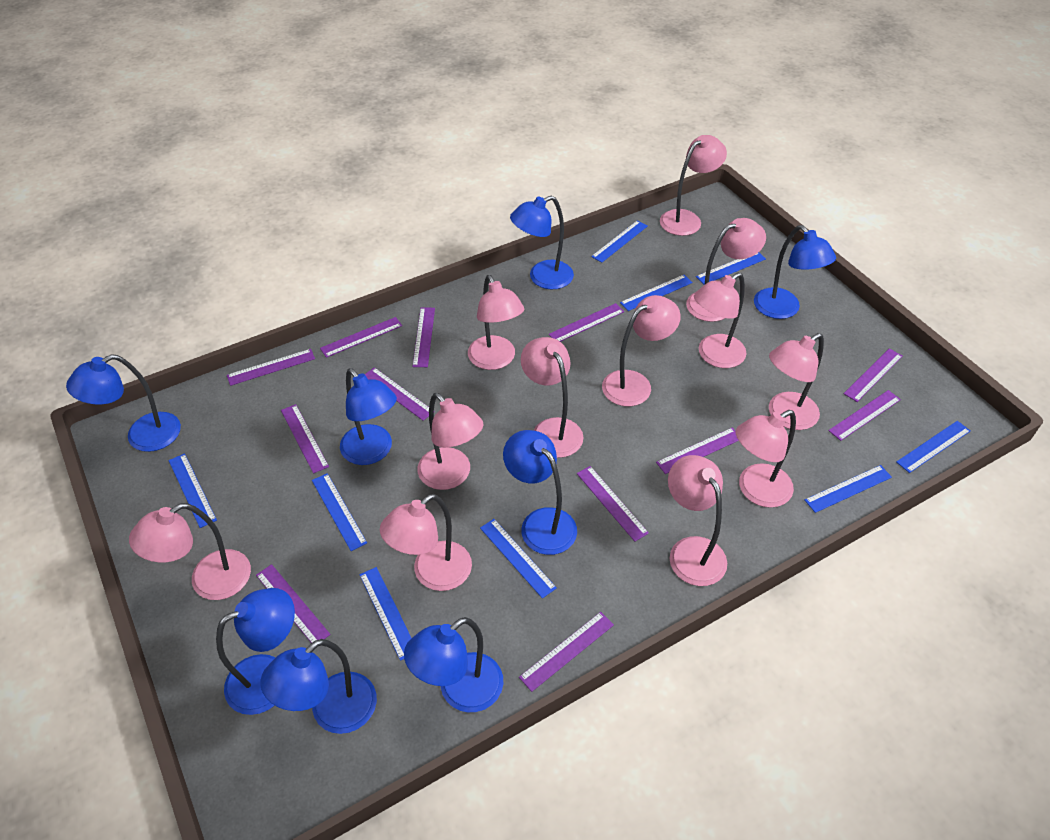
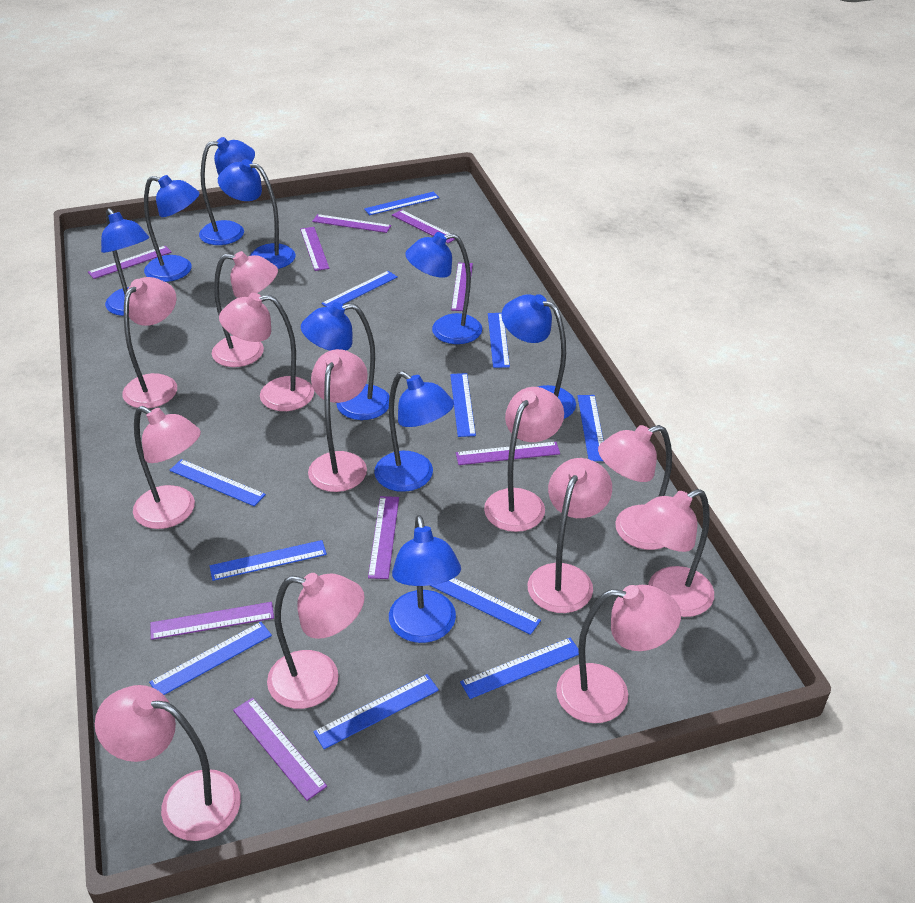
blue lamp: [66,354,181,452] [216,588,295,715] [260,639,377,734] [340,368,397,465] [404,617,503,712] [503,430,577,555] [510,196,574,289] [754,225,836,319] = 8 -> [101,208,149,316] [144,175,200,282] [199,137,255,245] [218,159,296,269] [301,302,390,420] [374,371,454,492] [389,515,461,643] [405,232,482,344] [502,294,576,419] = 9
blue ruler: [169,453,217,528] [312,473,367,551] [360,567,411,661] [480,519,557,598] [591,220,648,263] [620,275,693,311] [696,252,766,285] [805,465,892,513] [897,421,970,473] = 9 -> [149,622,272,695] [170,459,266,506] [210,540,327,581] [313,674,439,749] [321,271,398,307] [364,192,439,215] [429,578,541,635] [450,373,476,437] [460,638,579,699] [488,313,510,368] [578,395,603,461] = 11
purple ruler: [227,349,315,386] [256,564,330,643] [281,404,329,473] [320,317,402,358] [365,367,435,421] [412,307,435,367] [519,612,614,692] [549,303,624,342] [577,466,649,542] [656,428,739,474] [828,390,901,441] [844,348,902,402] = 12 -> [88,246,172,279] [150,602,274,640] [233,698,327,801] [300,227,329,271] [312,214,391,233] [368,496,399,579] [392,210,455,243] [451,263,473,311] [456,442,560,465] = 9

